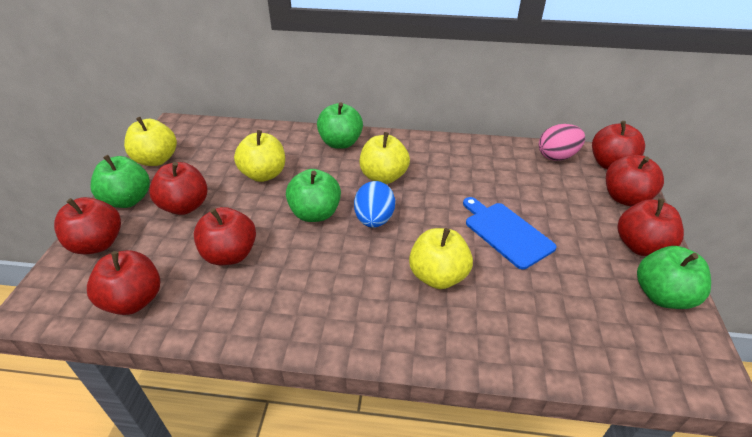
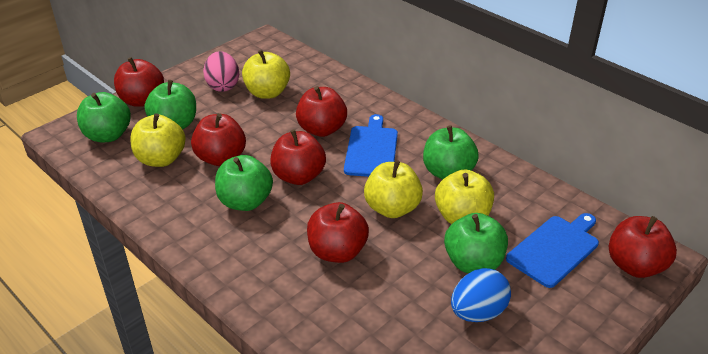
blue cutting board: [463,197,557,269] = 1 -> [344,114,398,177] [506,213,599,288] = 2
green apple: [90,155,150,208] [286,169,341,222] [317,103,363,149] [637,246,711,309] = 4 -> [77,92,131,142] [145,80,196,129] [215,155,273,211] [423,125,479,179] [444,213,508,273] = 5
red apple: [54,197,121,255] [87,250,160,315] [149,162,208,215] [194,207,256,265] [592,121,645,169] [606,155,664,206] [617,199,684,256] = 7 -> [114,57,164,107] [191,113,246,166] [270,129,326,185] [296,86,347,137] [307,202,369,263] [609,216,677,278] = 6

